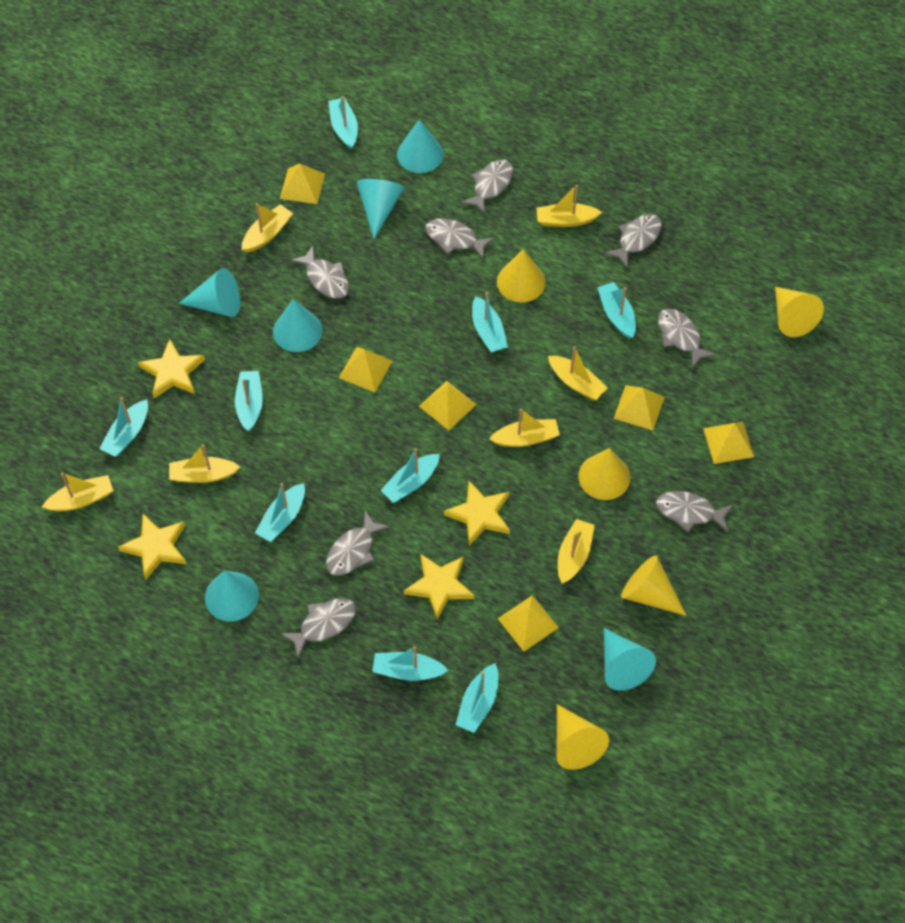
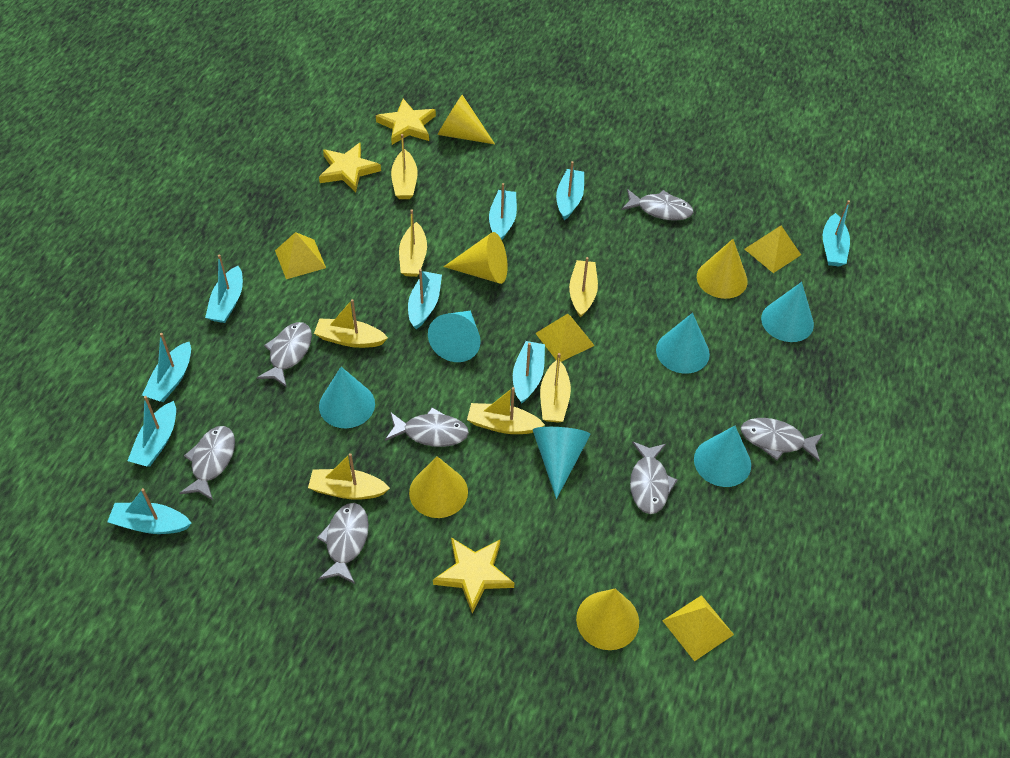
grey fish: [280,598,356,658] [290,246,349,299] [326,511,390,576] [425,218,495,259] [461,159,513,215] [604,214,662,268] [656,491,733,532] [658,308,717,369] = 8 -> [179,426,235,500] [257,322,312,387] [317,503,369,584] [385,407,469,447] [622,189,694,220] [630,441,678,514] [741,418,824,462] = 7
yellow pyramid: [280,163,325,204] [339,347,392,392] [419,381,477,431] [498,595,559,651] [614,385,665,430] [703,422,754,464] = 6 -> [275,232,326,279] [535,314,595,362] [662,595,734,661] [745,226,801,273] = 4
yellow star: [118,514,186,580] [138,339,205,398] [404,554,474,620] [444,481,510,546] = 4 -> [319,143,381,192] [376,99,436,145] [433,538,514,613] = 3

